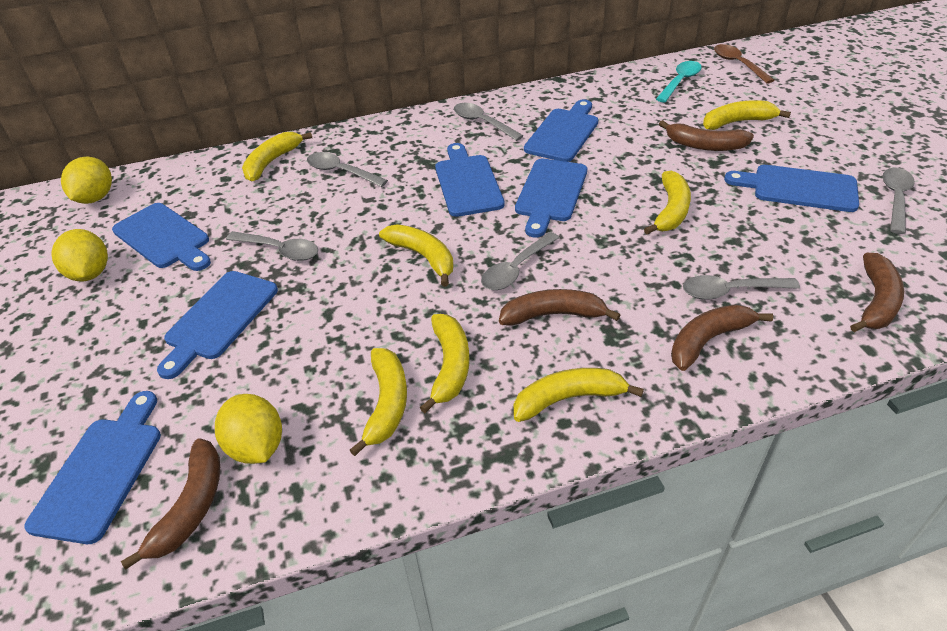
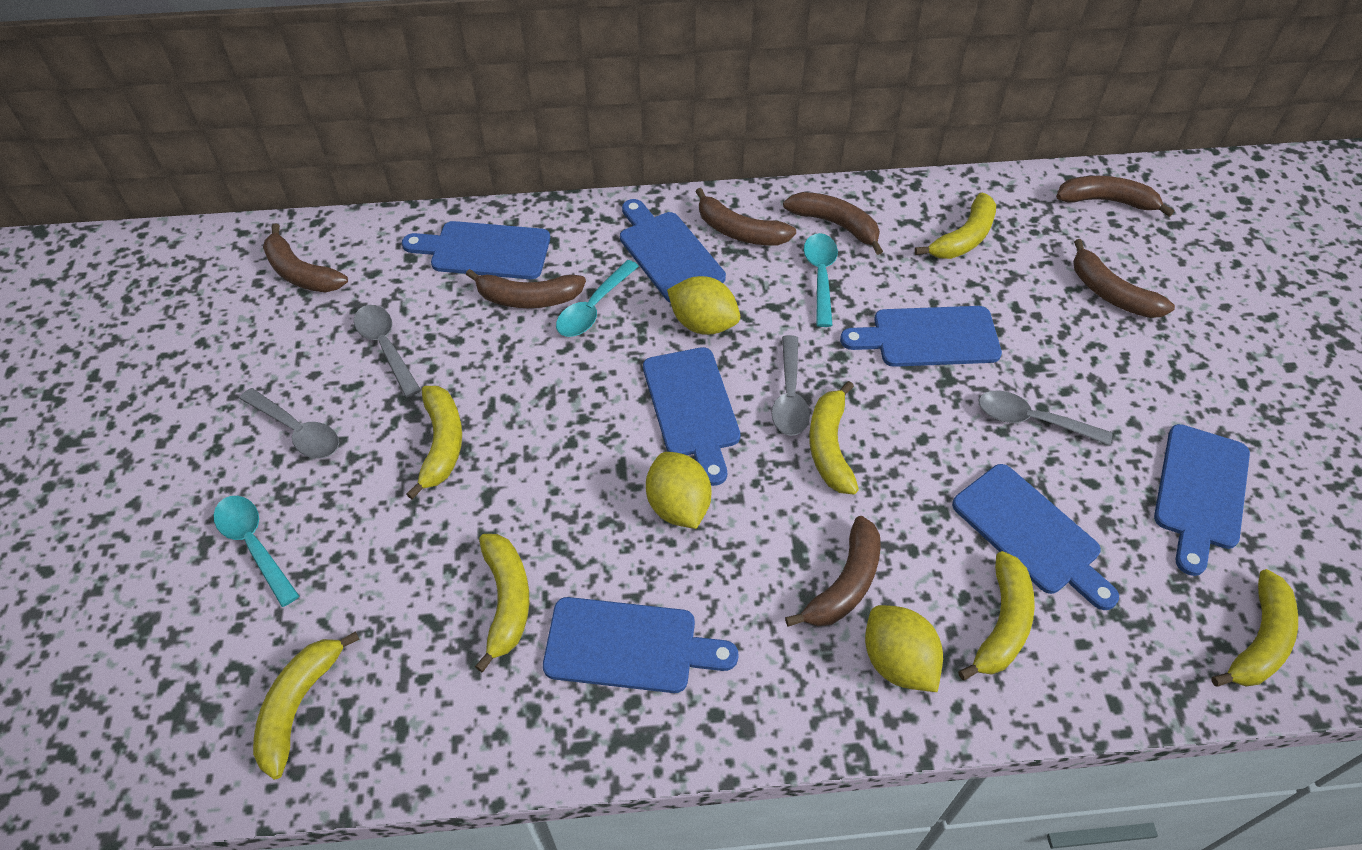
brown banana: [121,439,220,569] [499,289,620,326] [659,120,754,151] [671,305,773,371] [850,253,904,332] = 5 -> [263,223,348,292] [466,269,586,308] [695,188,796,245] [783,192,883,255] [785,516,881,627] [1056,176,1174,217] [1073,239,1175,318] = 7
brown spoon: [714,44,774,84] = 1 -> none = 0
grey spoon: [226,231,318,261] [307,152,388,187] [454,103,523,141] [481,232,560,290] [683,275,800,300] [882,168,915,234] = 6 -> [240,388,339,458] [354,305,421,397] [772,335,810,436] [979,391,1112,446] = 4
turquoise spoon: [656,61,702,102] = 1 -> [214,496,299,607] [556,260,639,337] [804,233,838,327] = 3

